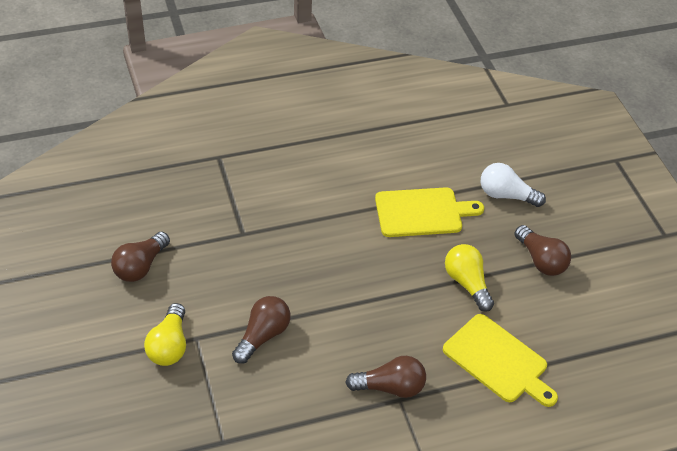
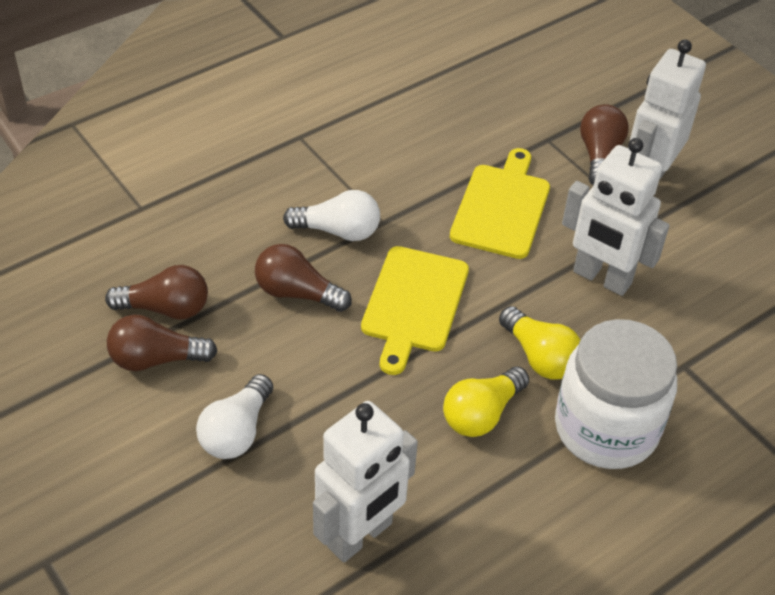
white jar: none = 0 -> [555,319,677,469] = 1
white light bulb: [481,163,546,207] = 1 -> [196,374,273,459] [283,190,380,241] = 2
white robot: none = 0 -> [313,401,418,562] [562,138,670,296] [628,39,706,179] = 3

